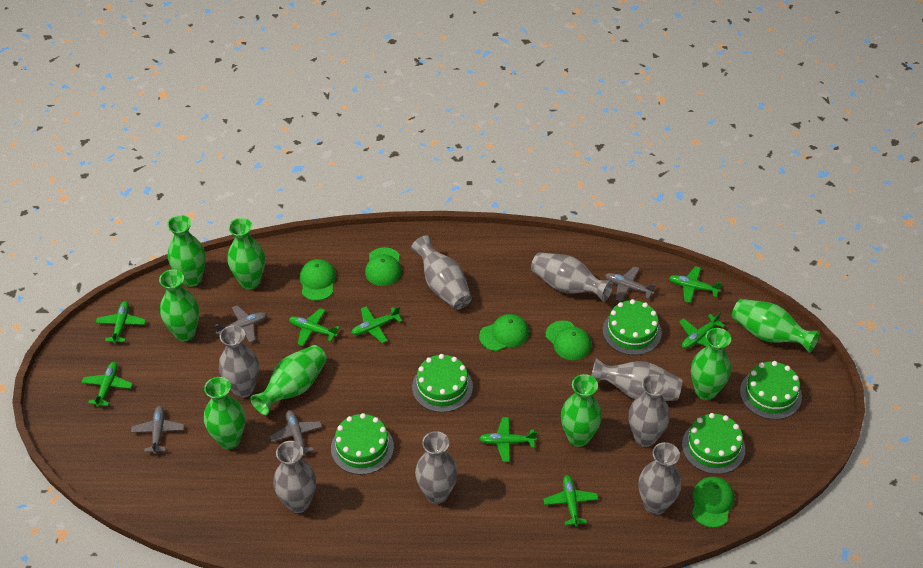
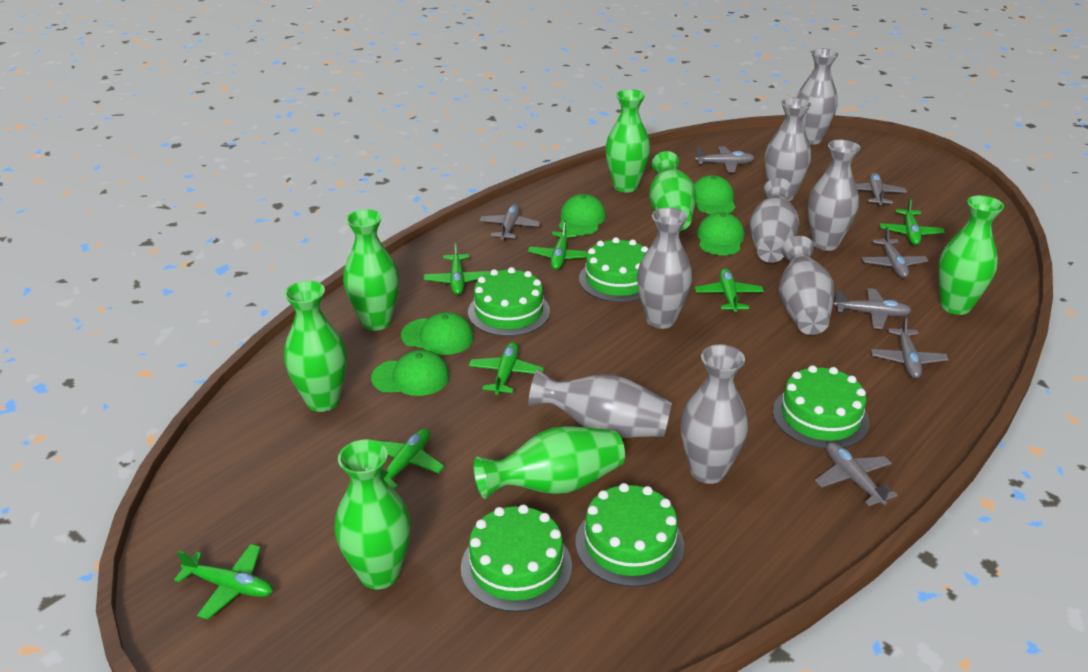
green plane: [81,362,133,407] [96,301,146,344] [289,308,340,346] [351,306,402,343] [479,417,537,462] [544,475,599,527] [669,266,722,303] [679,312,725,349] = 8 -> [174,544,273,619] [374,428,444,490] [424,242,490,295] [469,342,544,395] [528,220,588,270] [695,268,764,312] [880,198,945,245] = 7
green vase: [159,269,199,341] [167,215,206,287] [204,377,245,449] [227,218,265,290] [250,345,327,415] [561,374,602,447] [691,328,731,400] [732,299,820,353] = 8 -> [284,281,347,412] [335,440,411,589] [343,209,399,331] [474,426,625,499] [606,89,650,193] [649,151,696,231] [938,195,1004,315] = 7
grey plane: [131,406,184,454] [215,305,267,342] [270,410,322,456] [605,266,656,302] = 4 -> [479,204,541,240] [695,146,754,172] [815,442,898,506] [834,288,912,329] [856,172,907,206] [862,227,928,278] [871,316,949,379] = 7

